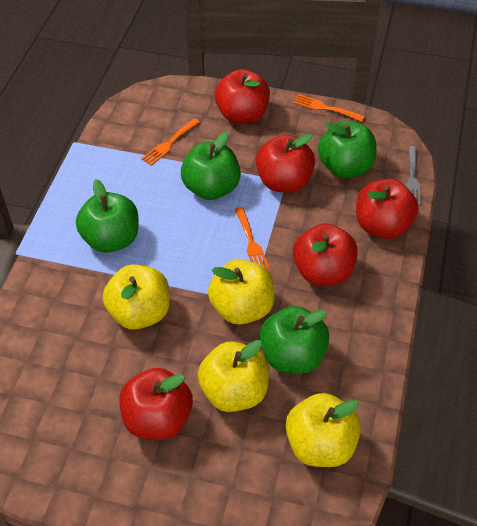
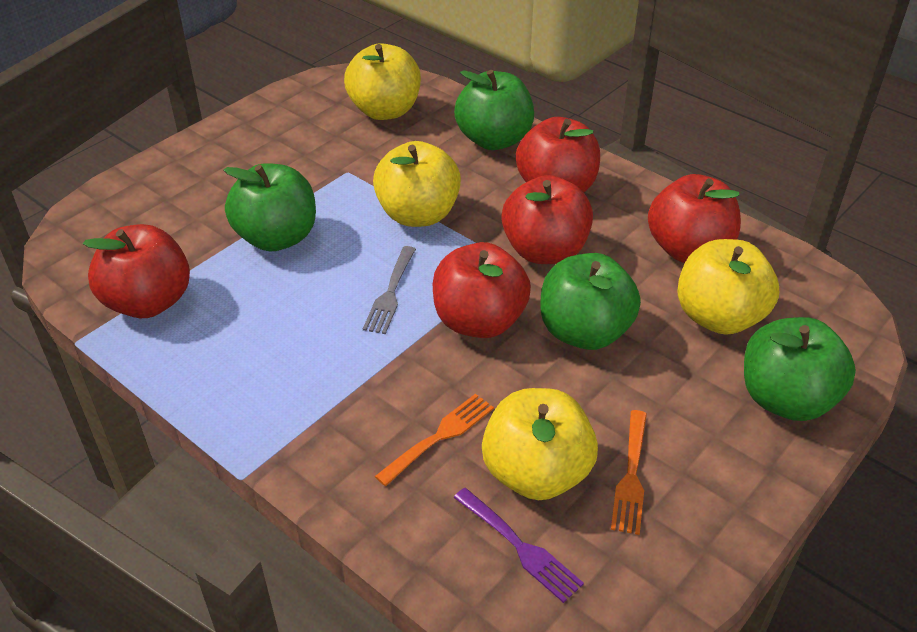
orange fork: [141,118,200,166] [235,207,270,270] [293,94,365,122] = 3 -> [375,394,494,486] [611,410,647,535] = 2
purple fork: none = 0 -> [454,488,584,603] = 1

